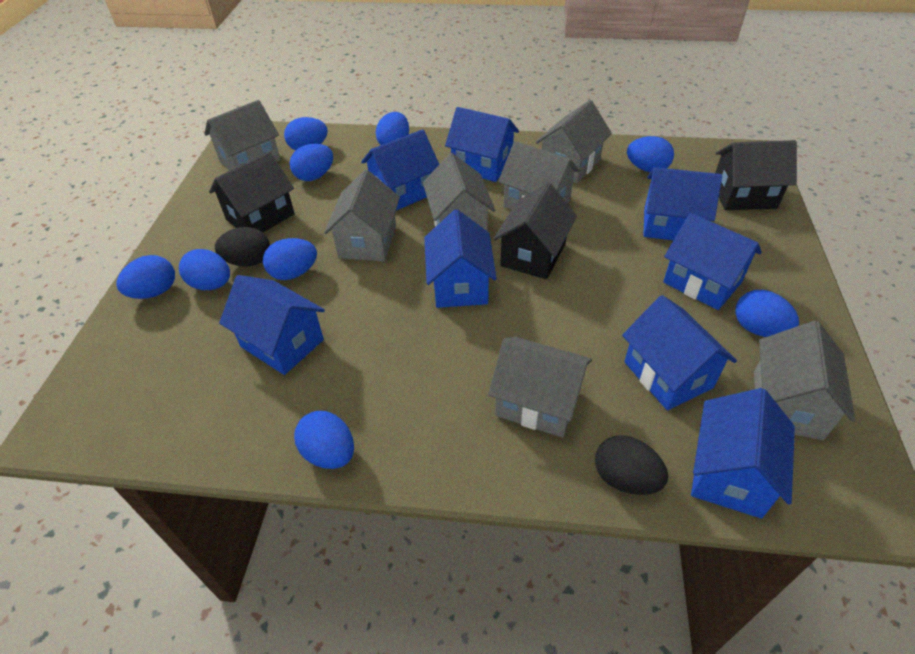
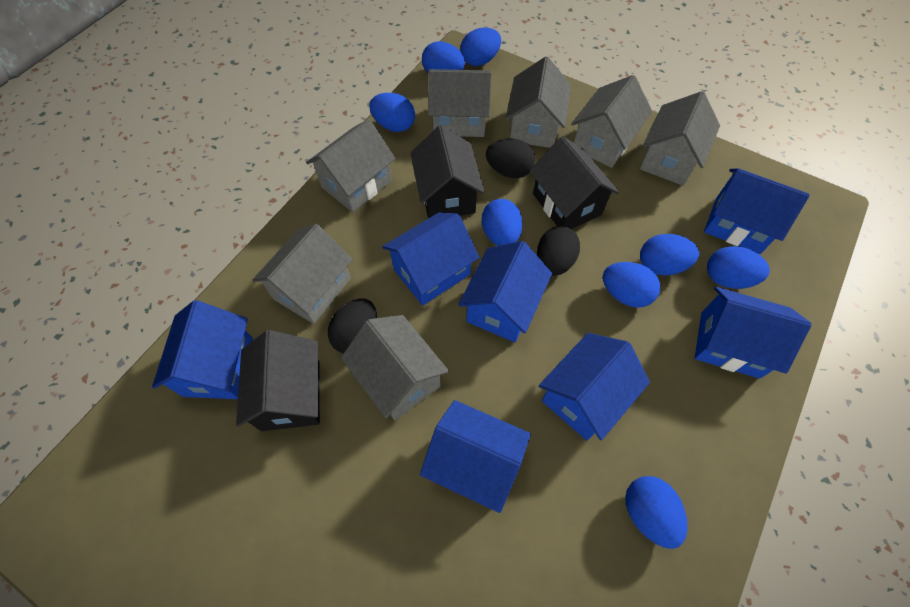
black egg: [215,227,270,267] [595,435,668,495] = 2 -> [328,298,377,353] [486,138,536,178] [537,226,580,276] = 3
blue egg: [116,255,175,299] [179,249,230,290] [263,238,317,280] [284,117,328,151] [290,144,333,181] [294,411,354,469] [376,112,409,145] [627,136,674,172] [735,290,799,337] = 9 -> [369,93,415,132] [422,41,465,72] [460,27,501,66] [482,199,523,246] [603,262,660,308] [625,476,688,549] [640,234,699,275] [707,246,770,289] = 8
blue house: [219,275,325,375] [361,129,439,210] [424,209,497,308] [445,107,519,182] [622,295,737,411] [643,167,722,240] [663,213,762,310] [691,388,795,519] = 8 -> [152,300,253,399] [382,212,479,305] [420,400,531,513] [458,241,552,342] [539,333,650,441] [695,287,811,379] [704,168,810,254] = 7

